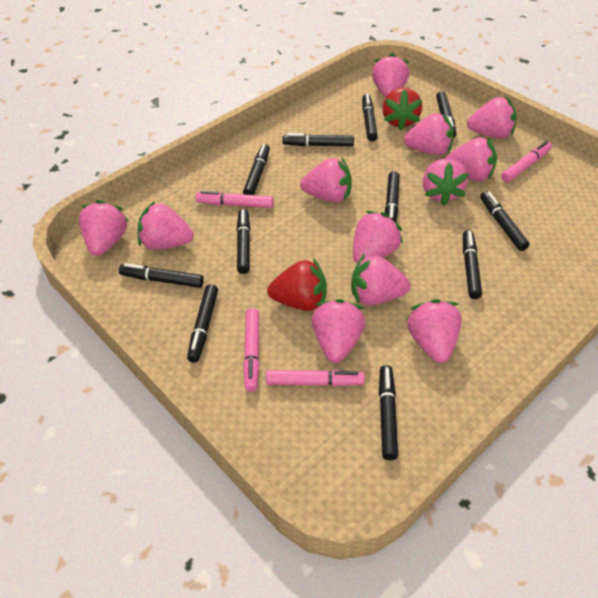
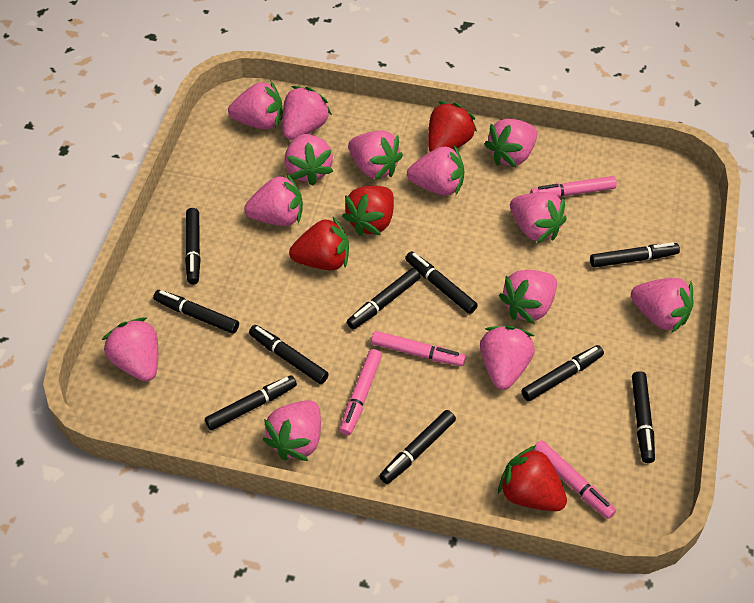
black marker: [119,263,204,288] [187,284,218,363] [237,209,250,274] [243,144,270,195] [282,133,354,146] [362,94,378,141] [379,365,398,460] [385,171,400,222] [436,91,456,138] [463,230,482,299] [480,191,529,251] = 11 -> [153,290,239,334] [185,208,201,284] [205,375,297,430] [249,325,329,384] [347,268,421,329] [379,410,456,484] [405,251,478,314] [521,345,604,401] [590,242,680,268] [632,371,655,463] = 10
pink strawberry: [79,200,129,256] [138,201,194,250] [300,158,352,203] [312,299,365,363] [351,253,411,306] [353,211,403,263] [372,53,409,97] [404,113,454,155] [406,299,462,363] [423,158,468,206] [446,137,497,181] [467,97,517,138] = 12 -> [102,317,158,381] [228,80,283,130] [244,173,303,226] [263,400,321,461] [282,86,332,140] [285,134,333,186] [348,130,403,180] [407,145,464,196] [480,326,535,390] [484,119,537,167] [499,270,557,324] [510,192,567,243] [631,278,694,333] = 13
red strawberry: [267,258,327,311] [383,87,422,130] = 2 -> [289,217,349,270] [342,186,394,236] [428,102,477,152] [498,445,567,511] = 4

